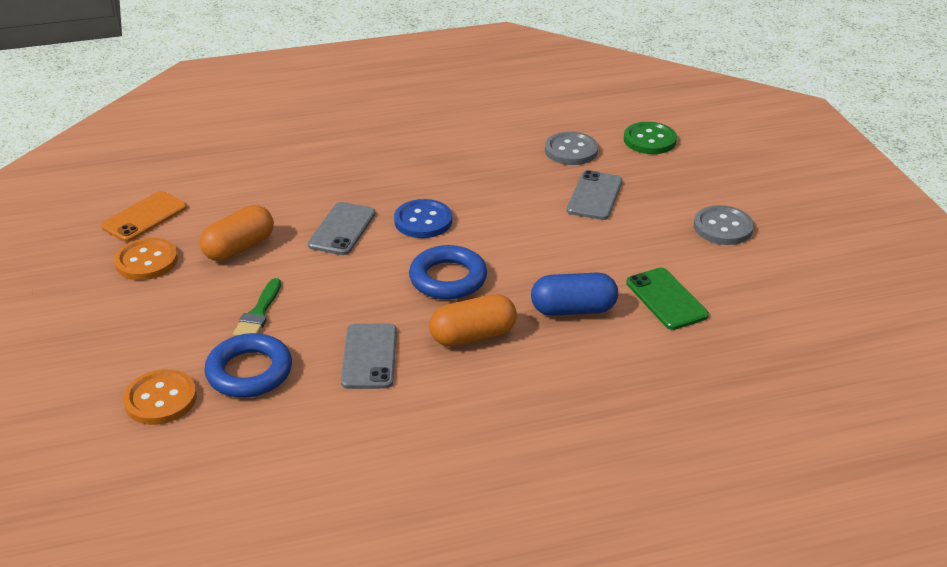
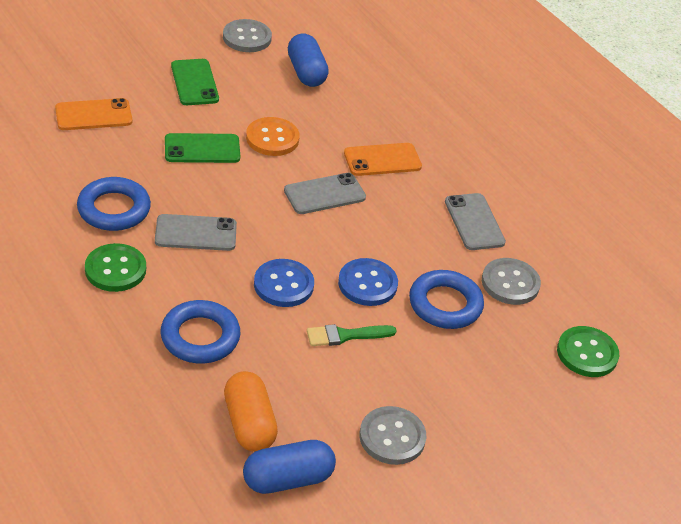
blue button: [394,199,452,238] = 1 -> [254,259,314,307] [338,258,398,306] = 2
blue capsule: [531,273,618,316] = 1 -> [243,440,336,494] [288,33,329,87] = 2
blue ring: [204,333,292,398] [409,245,487,300] = 2 -> [77,177,151,231] [161,300,240,364] [409,270,484,329] = 3
green button: [624,122,677,154] = 1 -> [85,243,146,292] [557,326,619,377] = 2
green phone: [626,268,709,330] = 1 -> [165,133,240,163] [171,59,219,105] = 2
grey button: [545,132,598,165] [694,205,754,245] = 2 -> [223,19,272,52] [359,406,426,465] [482,258,541,305] = 3
orange button: [114,238,178,280] [123,369,197,425] = 2 -> [246,117,300,156] = 1
orange capsule: [199,205,274,261] [429,294,517,347] = 2 -> [224,371,278,452] = 1
orange phone: [101,191,187,242] = 1 -> [55,98,132,130] [344,143,422,176] = 2

